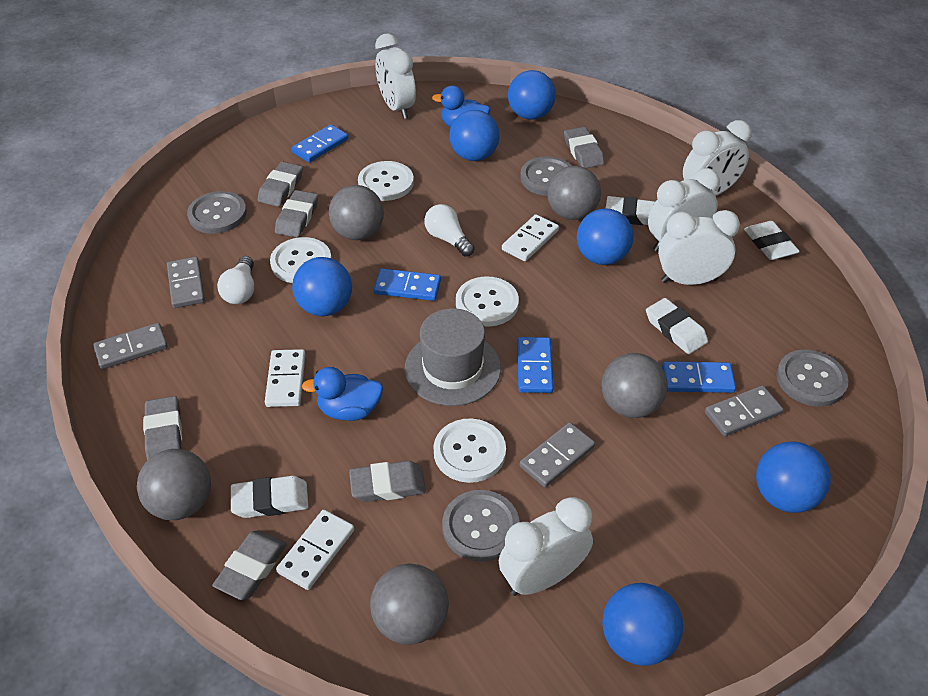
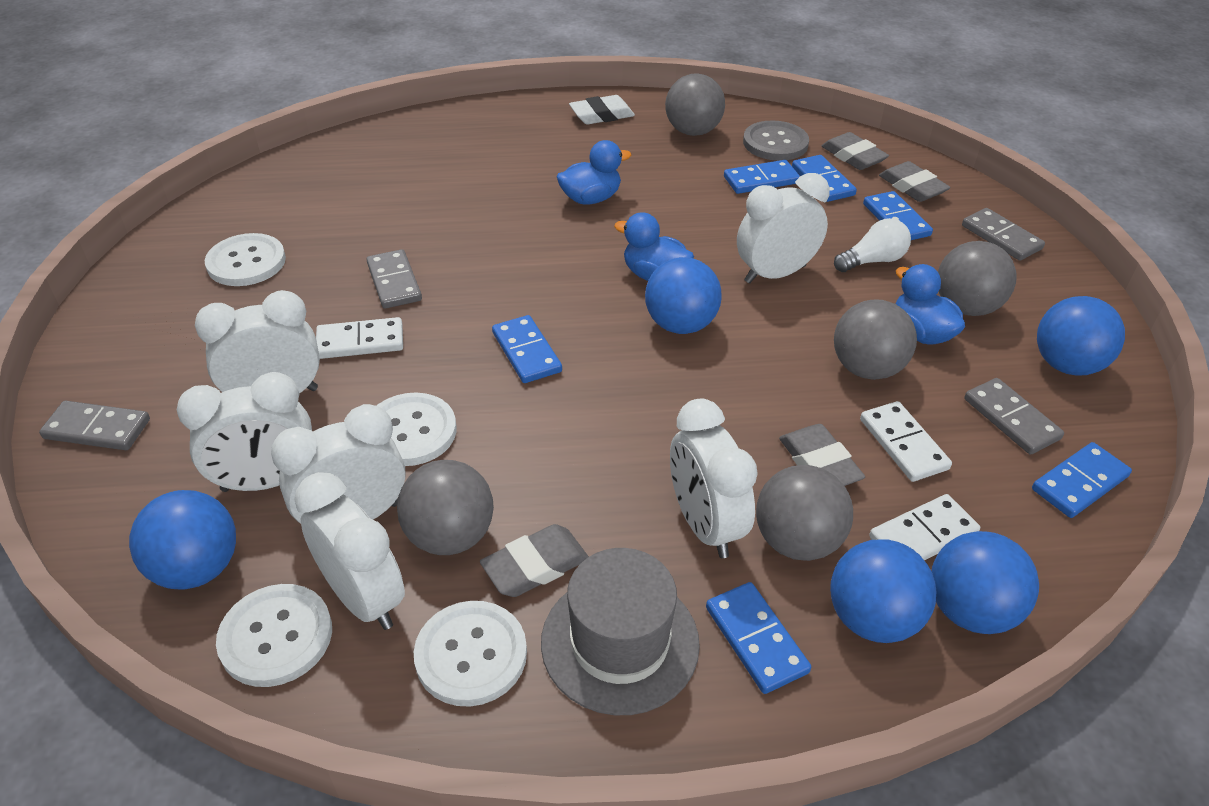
blue ball: [292,257,352,316] [449,110,500,161] [508,70,556,120] [577,208,634,265] [602,583,683,666] [756,442,831,513] = 6 -> [129,490,236,590] [645,257,722,334] [830,539,936,643] [931,531,1039,634] [1037,296,1125,376] = 5
blue domino: [291,124,348,163] [374,268,441,301] [517,337,554,393] [662,361,736,393] = 4 -> [492,315,562,383] [706,582,811,694] [724,160,800,194] [792,155,857,202] [863,191,933,240] [1032,442,1132,518] = 6
blue duck: [302,367,383,421] [432,85,490,127] = 2 -> [557,140,632,205] [614,212,694,281] [895,264,965,345] = 3
grey button: [187,191,247,234] [442,490,519,562] [520,156,572,196] [776,350,848,407] = 4 -> [743,120,809,161] = 1
grey eraser: [143,396,182,461] [212,530,287,600] [258,162,303,207] [275,190,318,238] [349,461,426,502] [564,127,605,168] = 6 -> [480,524,589,597] [779,424,865,486] [822,132,889,170] [879,161,951,202] = 4
white clock: [375,34,416,119] [499,497,593,596] [648,168,720,252] [658,210,740,285] [683,120,752,196] = 5 -> [177,372,312,492] [195,290,320,393] [271,404,406,524] [294,472,405,630] [670,399,758,558] [737,173,830,284] = 6
white eraser: [231,476,308,518] [606,196,655,225] [646,298,708,354] [744,221,800,260] = 4 -> [569,95,635,124] = 1
white light bulb: [217,256,254,304] [424,204,474,257] = 2 -> [834,218,911,272] = 1

